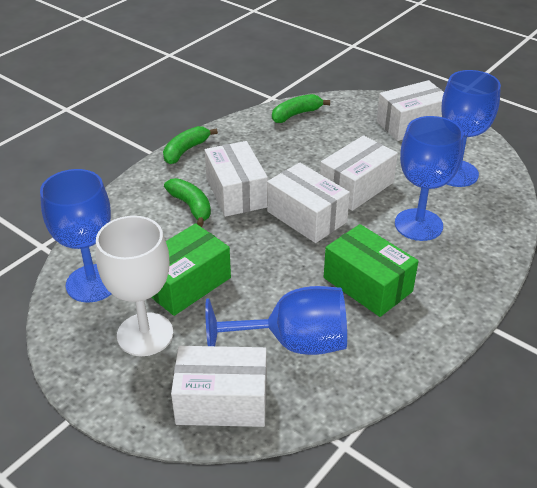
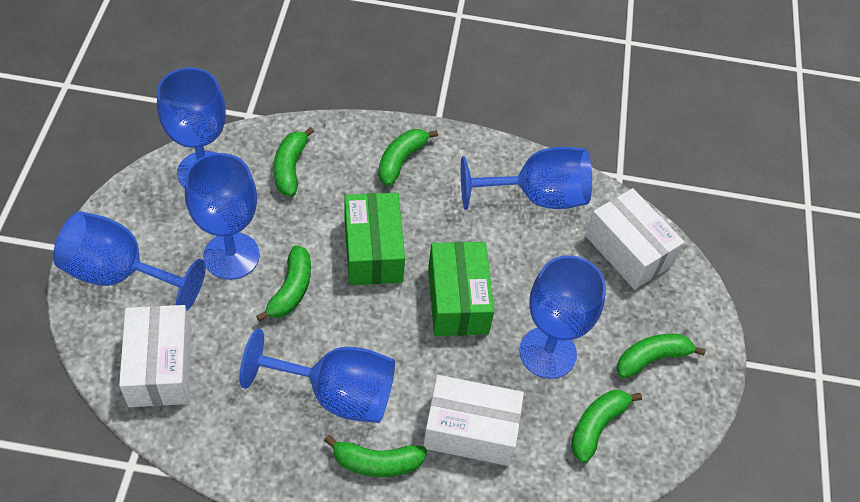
blue goblet: [40,169,112,303] [205,286,347,355] [395,116,463,241] [442,70,501,187] = 4 -> [53,211,206,311] [157,68,226,188] [185,153,260,280] [239,329,395,423] [461,147,592,210] [519,255,606,379] = 6
green banana: [163,126,218,164] [164,178,211,227] [272,94,330,123] = 3 -> [256,245,311,322] [274,127,314,196] [324,435,427,477] [378,129,438,186] [571,390,642,463] [617,334,706,379] = 6
white box: [171,346,267,427] [205,141,268,217] [267,163,350,243] [320,135,398,211] [377,80,444,141] = 5 -> [119,305,191,407] [423,375,524,466] [585,188,685,290] = 3
white goblet: [96,216,173,356] = 1 -> none = 0

